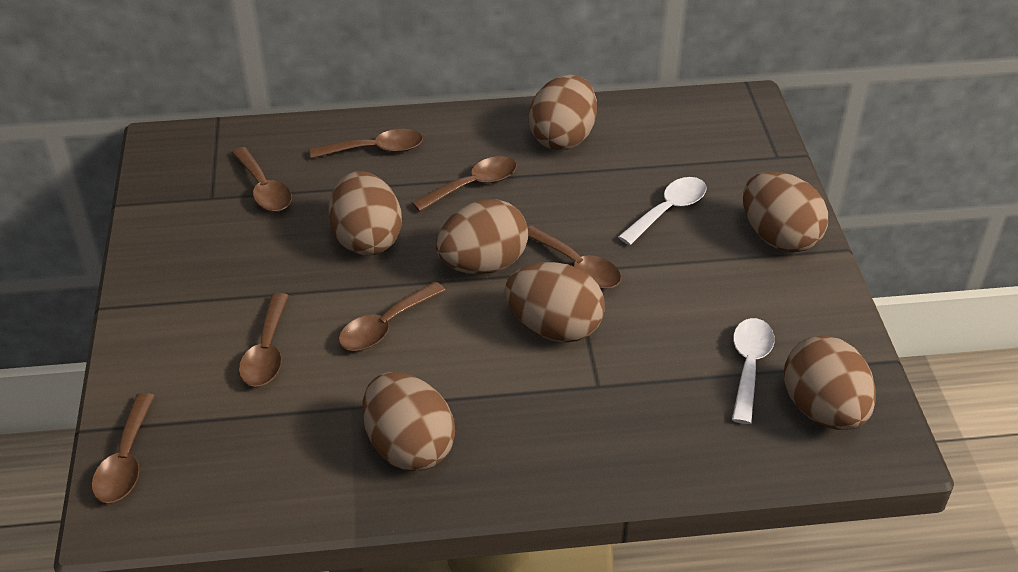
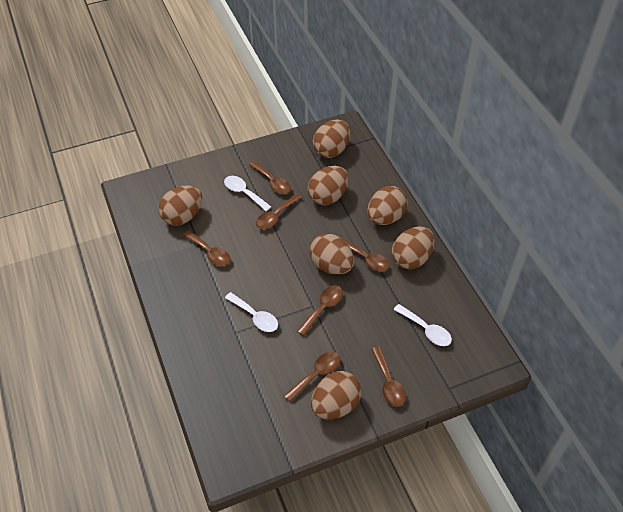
white spoon: [618,177,706,245] [732,318,775,424] = 2 -> [224,176,271,211] [225,292,278,332] [393,304,452,346] = 3

